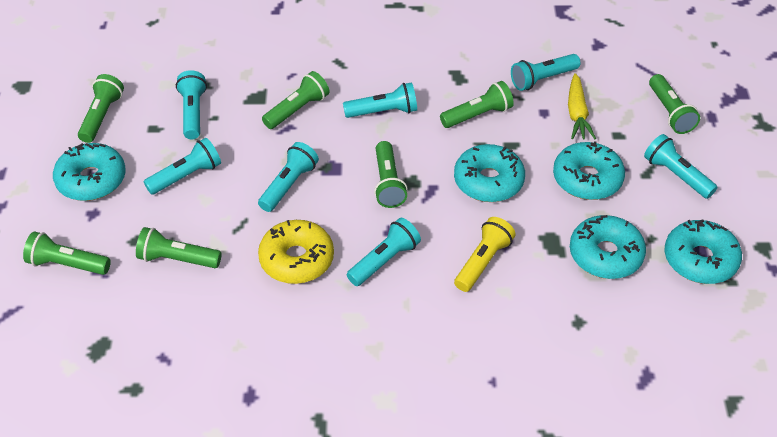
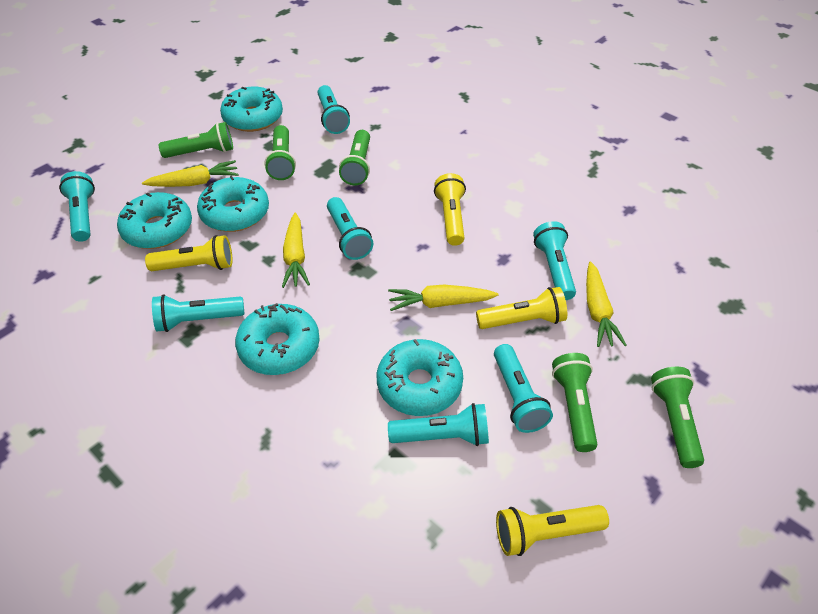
green flashlight: [23,231,111,275] [78,74,124,143] [136,227,222,268] [262,71,329,129] [374,141,408,208] [440,81,514,128] [649,74,700,134] = 7 -> [159,122,233,158] [264,125,296,180] [339,130,370,185] [552,353,598,452] [651,367,704,468] = 5
yellow carrot: [568,73,596,139] = 1 -> [142,160,239,187] [282,213,310,288] [388,285,499,311] [586,262,627,347] = 4
yellow donut: [258,220,334,284] = 1 -> none = 0
yellow flashlight: [454,217,516,292] = 1 -> [145,235,233,271] [434,173,466,246] [476,287,567,329] [496,505,609,556] = 4

